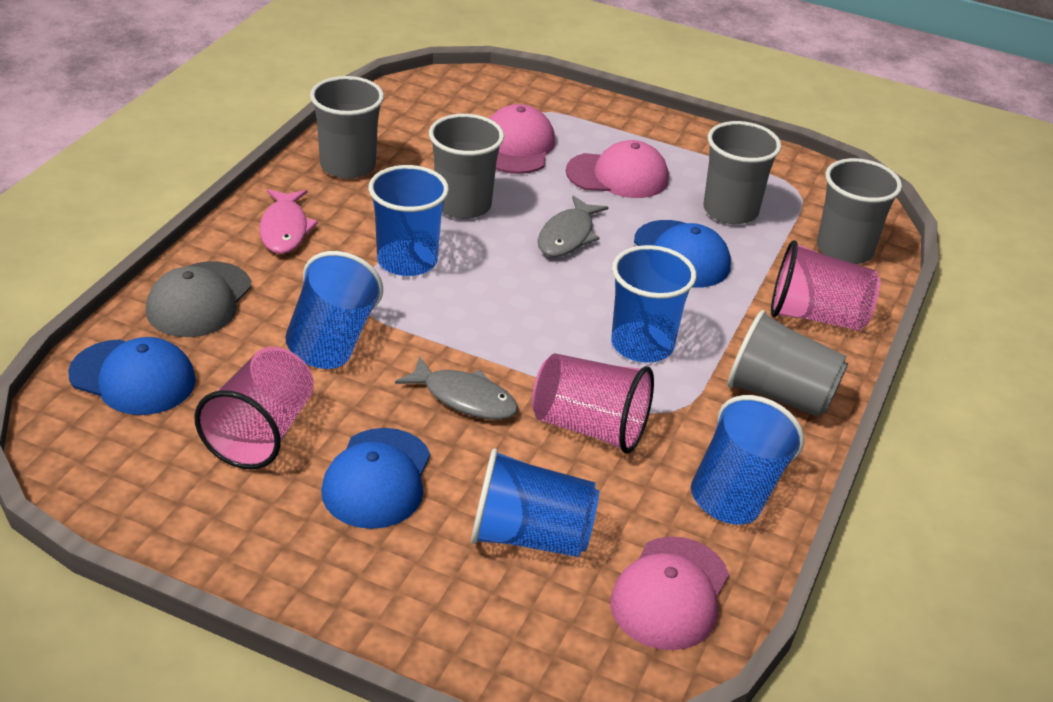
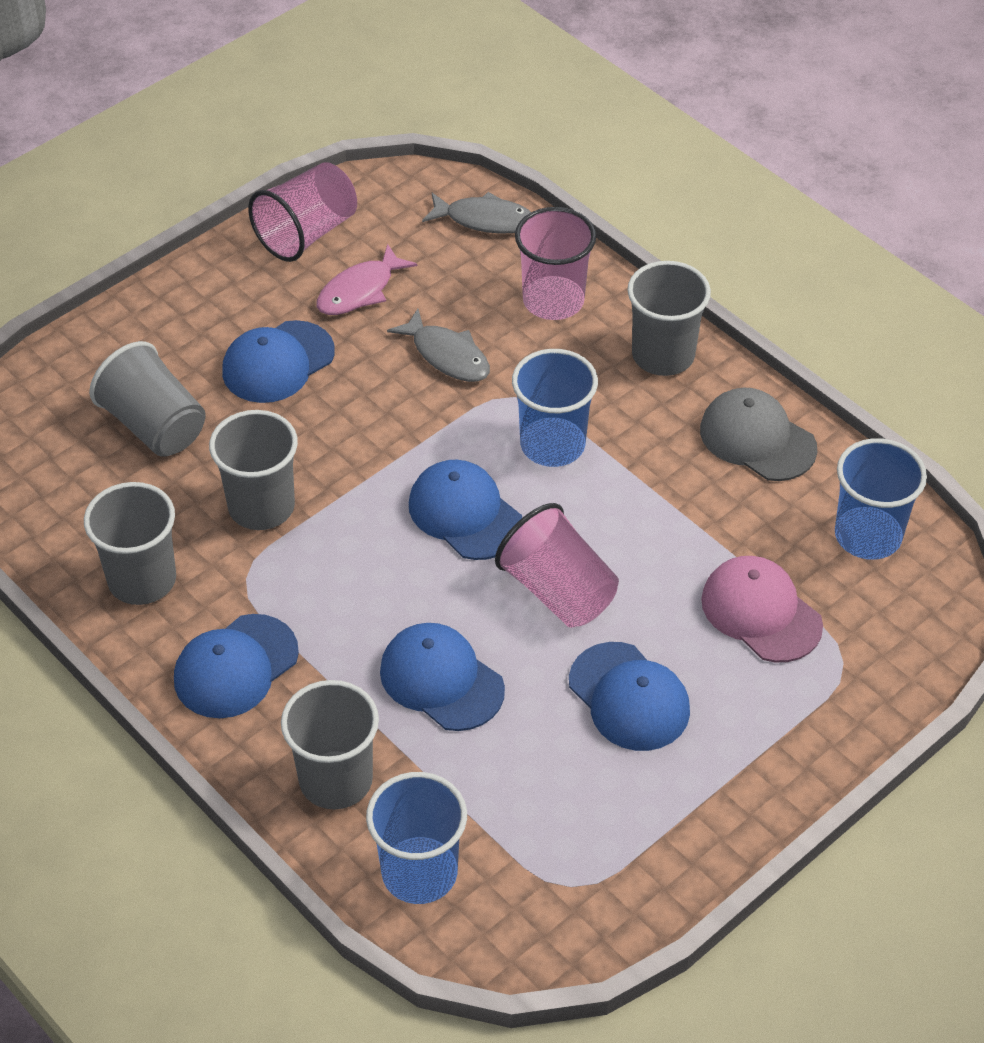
blue cap: [68,337,196,415] [321,428,430,529] [634,220,731,288] = 3 -> [174,614,299,718] [222,320,335,403] [380,623,505,731] [409,460,522,560] [569,642,690,751] = 5
blue cup: [285,251,383,369] [369,165,449,276] [471,448,599,557] [611,245,696,363] [691,395,804,525] = 5 -> [366,772,467,904] [512,349,598,467] [835,438,927,560] = 3
pink cap: [489,104,555,174] [566,140,669,198] [611,536,729,650] = 3 -> [701,556,823,662] = 1

